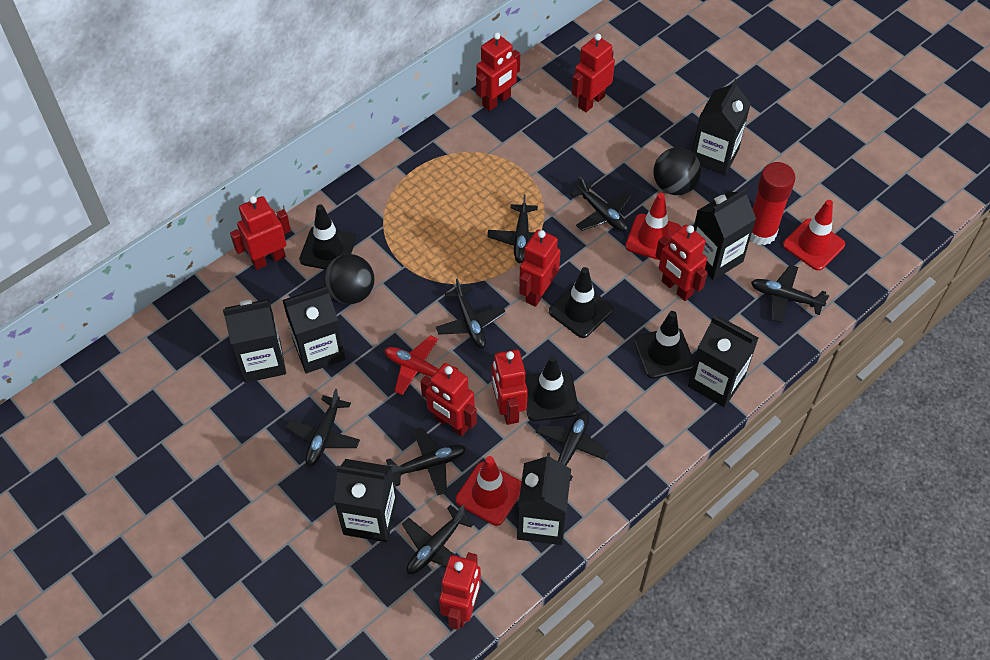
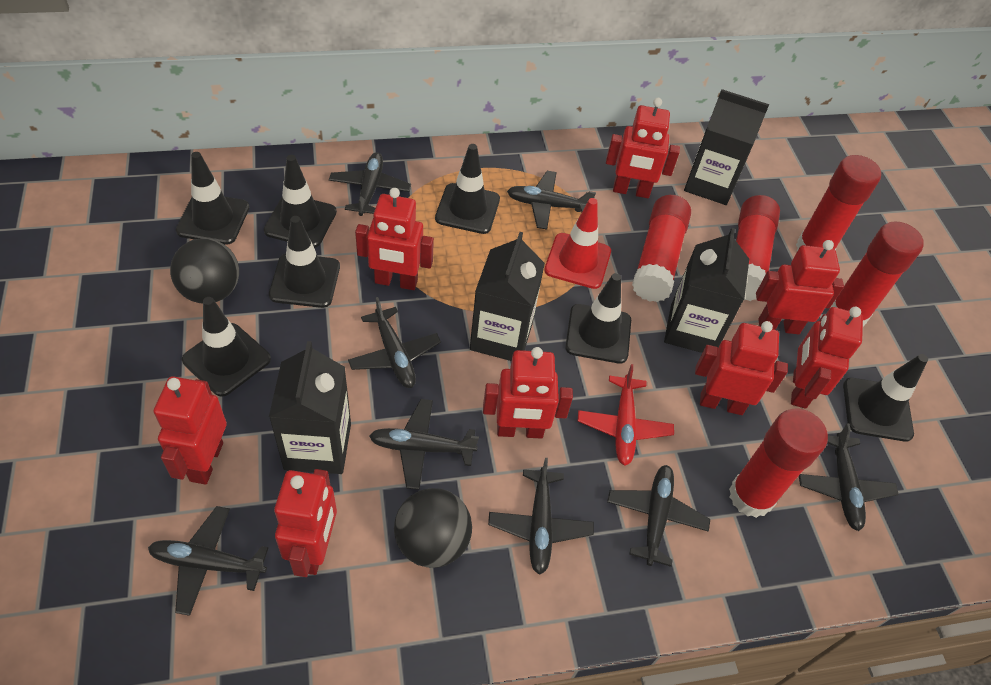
black carton: [223,299,286,383] [282,286,345,373] [334,459,397,542] [517,453,571,545] [688,316,758,407] [692,79,751,175] [694,188,756,280] = 7 -> [269,341,351,474] [470,232,545,361] [664,228,749,353] [684,89,769,205] = 4
black traffic cone: [299,204,356,270] [525,355,579,421] [549,267,613,338] [634,311,694,379] = 4 -> [176,152,249,245] [182,297,271,397] [264,155,337,248] [269,216,340,308] [435,144,500,234] [565,273,631,364] [843,354,928,442] = 7
red glue stick: [750,162,796,245] = 1 -> [632,195,691,302] [729,409,828,518] [736,195,780,301] [796,155,881,251] [830,221,924,327] = 5
red traffic cone: [456,456,521,526] [625,193,681,260] [783,200,845,271] = 3 -> [544,198,611,289] = 1

